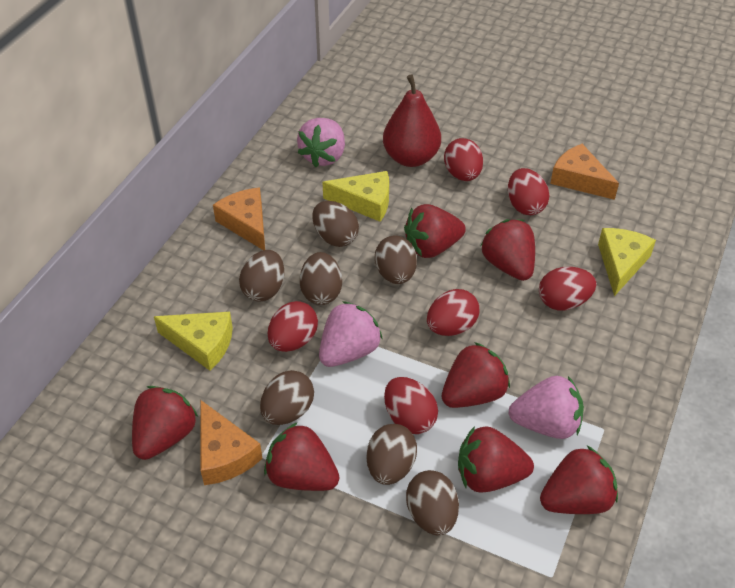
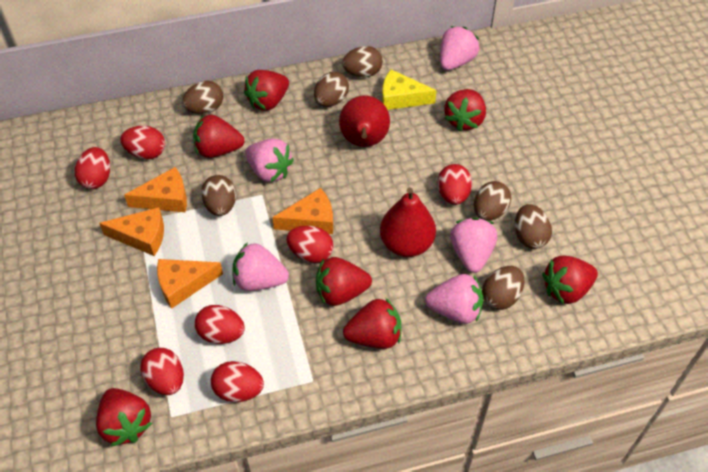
orange cheese: [200,400,263,485] [213,187,265,250] [550,144,619,200] = 3 -> [99,207,164,256] [124,167,187,212] [157,259,223,309] [272,188,333,234] = 4
pink strawberry: [297,118,345,167] [319,301,382,367] [508,376,584,439] = 3 -> [232,242,289,291] [245,139,294,182] [425,274,484,324] [440,26,479,70] [450,218,497,273] = 5
red egg: [268,301,318,352] [384,377,438,434] [427,289,479,336] [444,138,483,181] [508,168,549,215] [539,267,596,310] = 6 -> [75,147,110,189] [120,126,165,159] [140,348,184,395] [195,305,245,344] [211,361,264,402] [286,226,334,263] [438,164,472,205] = 7
red pear: [383,74,441,167] = 1 -> [339,96,390,147] [380,188,436,257] = 2
yellow cheese: [154,312,233,371] [322,171,389,222] [598,228,656,296] = 3 -> [382,69,437,110] = 1

